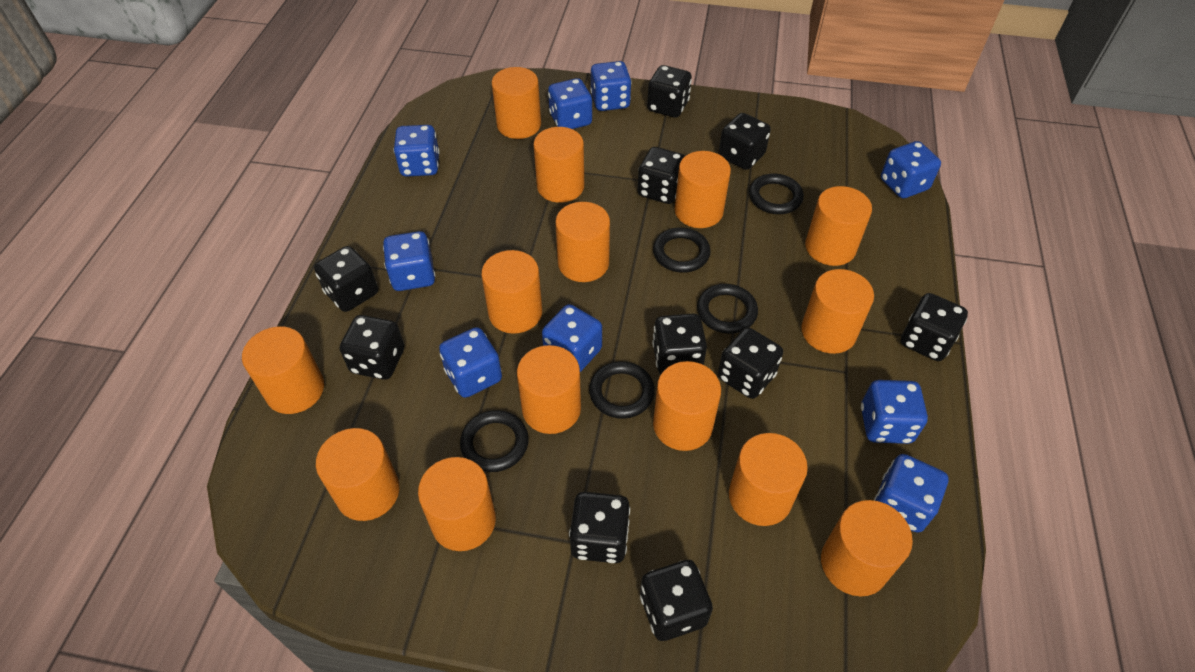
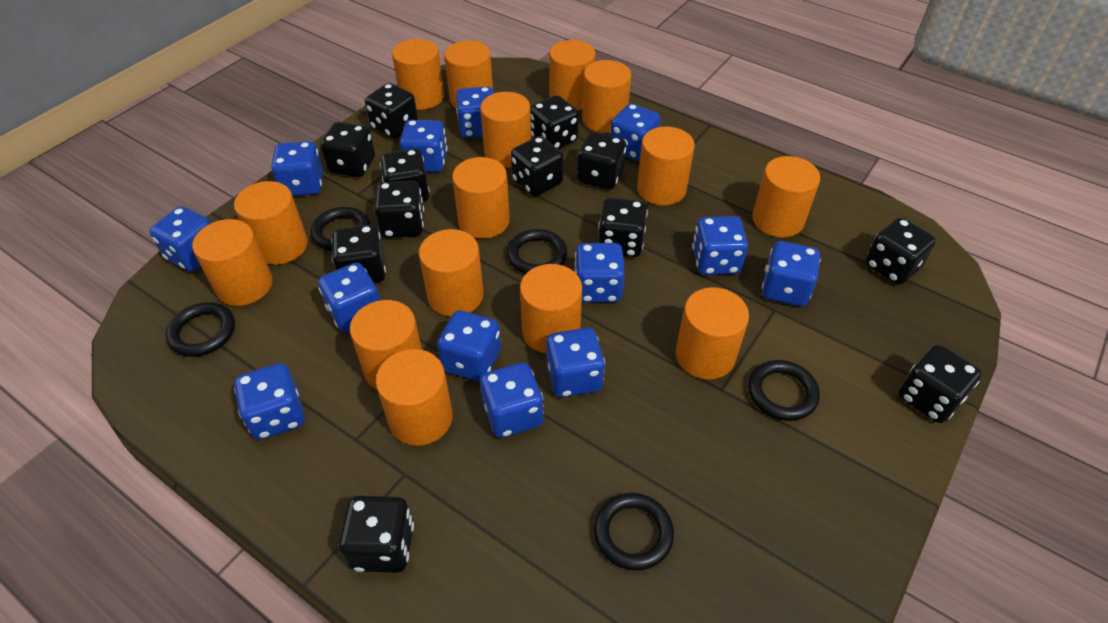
black dice: [314,246,378,312] [340,315,404,380] [569,492,630,563] [637,147,685,204] [640,560,713,641] [647,65,692,117] [652,314,707,374] [718,327,783,399] [719,113,771,170] [901,293,968,361] = 10 -> [320,122,375,177] [331,225,386,283] [339,496,414,573] [365,83,418,139] [374,181,424,238] [380,149,430,202] [511,136,563,196] [530,95,579,149] [577,132,626,190] [598,198,648,257] [865,218,936,285] [899,345,982,423] = 12
blue dice: [383,231,435,291] [393,125,440,177] [439,327,502,398] [542,304,602,372] [548,78,592,129] [590,61,632,111] [861,380,928,444] [874,454,948,533] [881,141,941,198] = 9 -> [150,206,211,272] [234,363,305,440] [271,141,323,196] [318,262,380,333] [400,120,447,172] [437,310,501,381] [456,86,494,138] [480,362,544,438] [546,328,605,398] [574,243,625,303] [610,103,661,161] [692,216,748,275] [762,241,821,306] = 13
orange cylinder: [242,326,324,414] [316,428,400,521] [418,457,496,551] [481,250,542,334] [491,67,541,139] [517,345,581,434] [533,127,584,203] [555,202,610,282] [653,361,721,451] [675,151,731,228] [729,433,808,526] [801,269,874,354] [805,186,872,266] [821,500,913,596] = 14 -> [192,219,272,306] [234,181,308,265] [350,300,422,390] [376,349,453,446] [392,39,444,110] [419,229,484,317] [444,40,493,109] [452,157,510,239] [480,92,531,167] [520,264,582,354] [549,40,595,111] [582,60,631,133] [637,127,695,205] [676,287,749,379] [752,156,820,238] = 15

